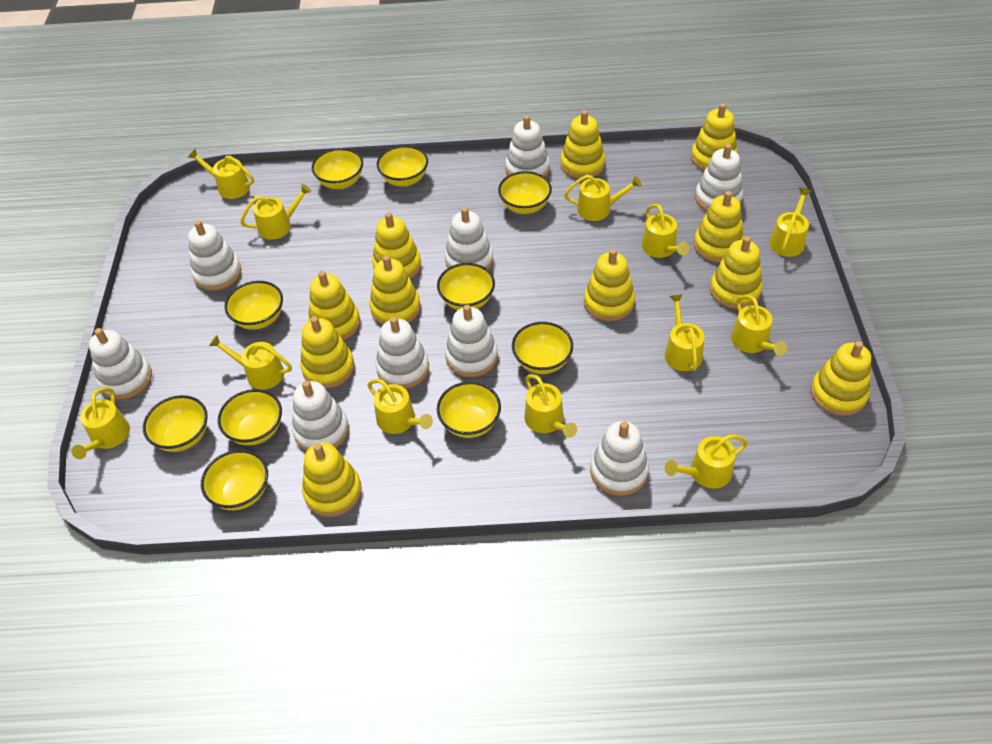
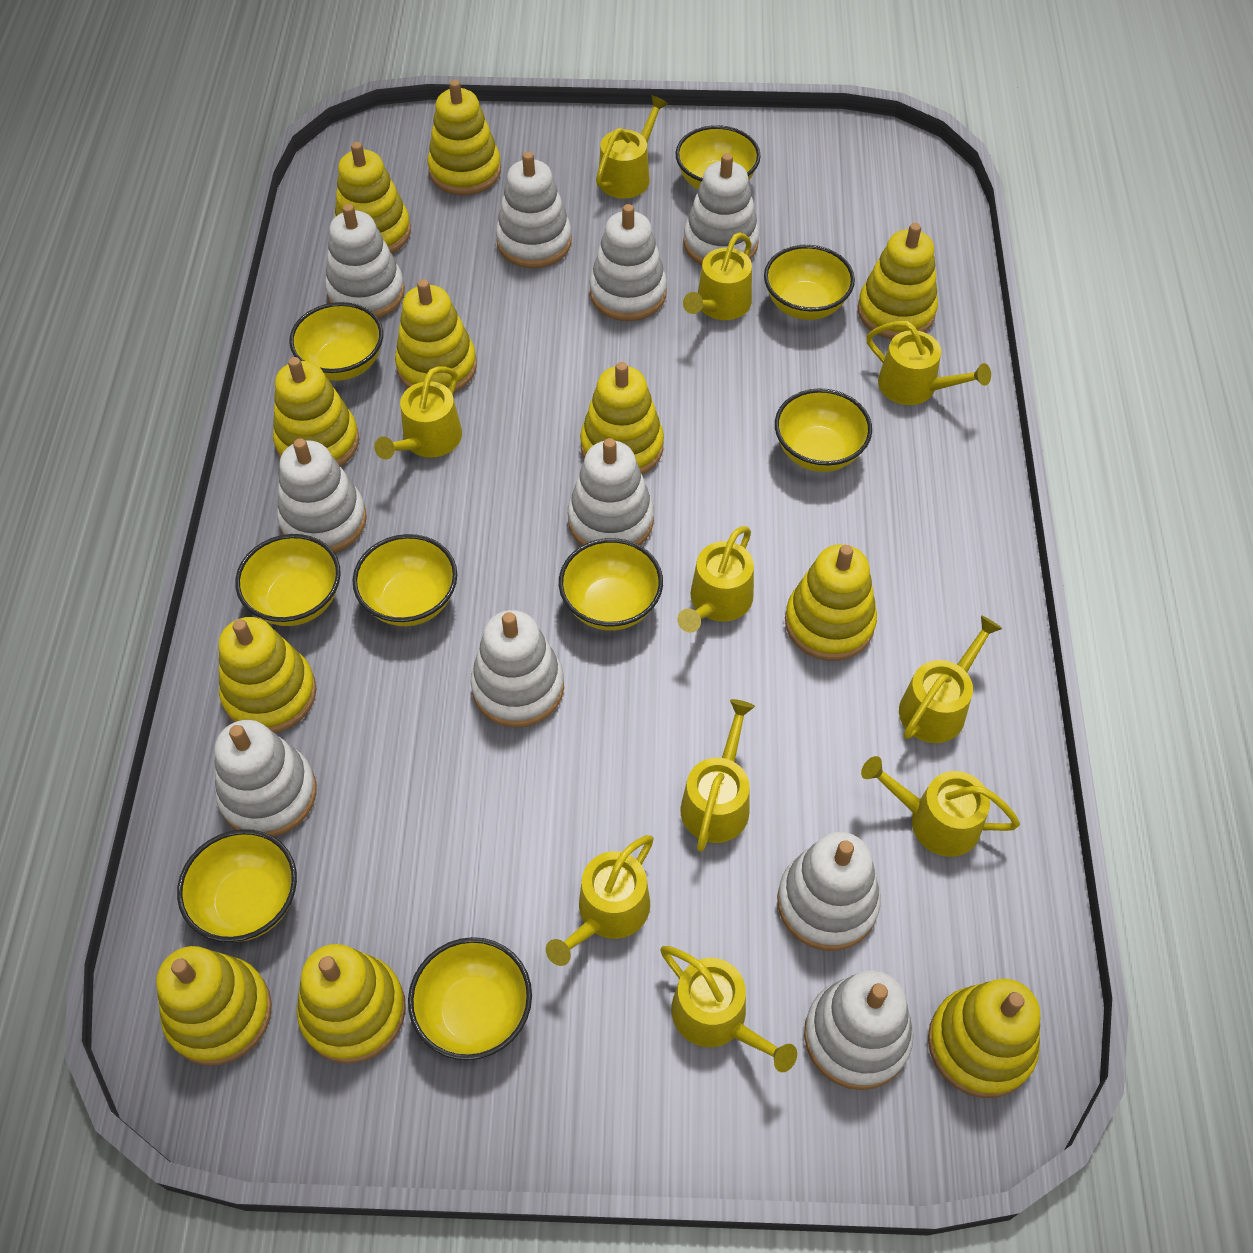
white stacking toy: [89,328,152,400] [188,220,241,290] [292,381,349,451] [376,317,429,389] [445,207,493,270] [445,305,498,377] [505,115,550,177] [590,421,649,496] [695,144,743,211] = 9 -> [215,720,317,837] [277,438,367,553] [325,204,405,319] [470,610,564,728] [496,152,572,268] [568,438,654,545] [589,204,667,321] [683,153,759,266] [777,832,881,951] [804,970,914,1090] = 10
yellow bowl: [143,395,208,452] [201,450,268,510] [218,389,282,446] [224,281,283,330] [311,148,363,189] [377,145,428,187] [437,263,495,310] [437,382,501,438] [498,171,552,214] [512,322,573,374] = 10 -> [177,829,297,942] [235,534,341,626] [289,302,383,381] [353,534,457,626] [408,937,532,1060] [559,538,663,631] [675,125,761,189] [764,245,855,320] [775,388,872,472] = 9
yellow watering can: [72,388,130,459] [188,149,254,199] [209,335,292,390] [240,184,312,240] [367,379,433,434] [524,374,577,438] [564,175,642,221] [642,204,689,258] [665,294,705,371] [665,434,748,489] [731,295,787,356] [769,188,812,257] = 12 -> [374,366,462,460] [546,835,654,966] [596,95,669,199] [661,946,797,1072] [677,526,754,633] [680,699,755,852] [683,232,752,320] [861,756,1020,857] [866,321,991,405] [899,615,1003,743] = 10

